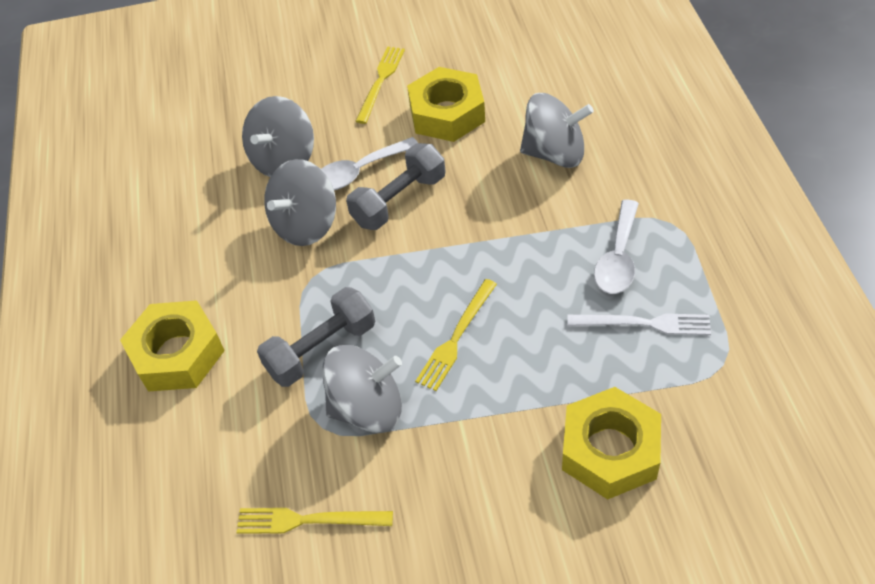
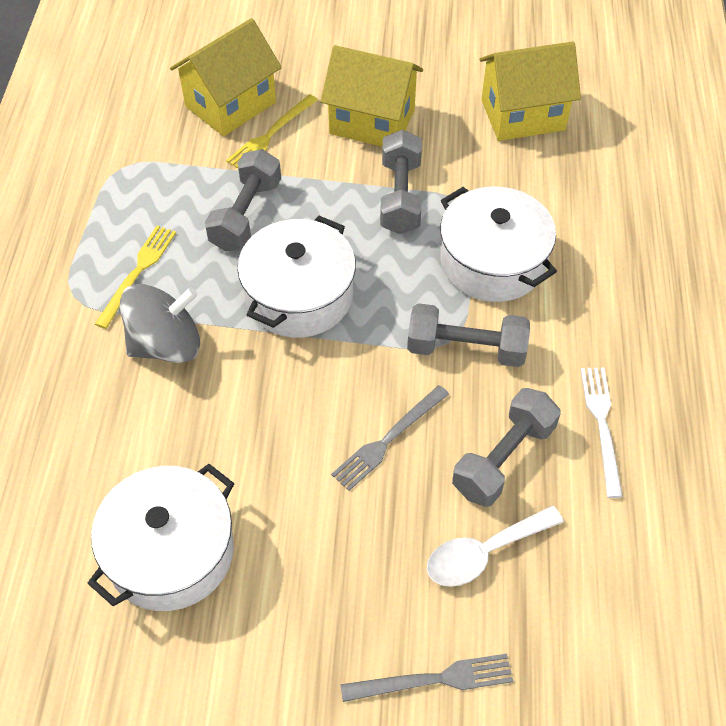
grey dumbbell: [257,287,375,387] [346,143,446,230] = 2 -> [205,149,281,252] [380,130,422,234] [407,303,530,367] [452,388,561,507] = 4
grey fork: none = 0 -> [331,385,449,491] [340,654,513,702] = 2
grey spinning top: [242,96,314,177] [264,159,336,246] [322,345,402,433] [520,93,594,168] = 4 -> [120,284,200,363] = 1
white pot: none = 0 -> [87,464,234,611] [237,216,356,338] [440,186,557,302] = 3
white spoon: [321,137,418,190] [594,199,639,294] = 2 -> [427,506,564,587] = 1
yellow fork: [236,508,393,534] [356,47,405,124] [415,279,497,391] = 3 -> [95,225,176,329] [226,94,318,168] = 2
yellow house: none = 0 -> [170,18,282,136] [321,45,423,147] [479,41,581,141] = 3
yellow nut: [120,300,225,392] [407,67,485,142] [562,387,661,499] = 3 -> none = 0

